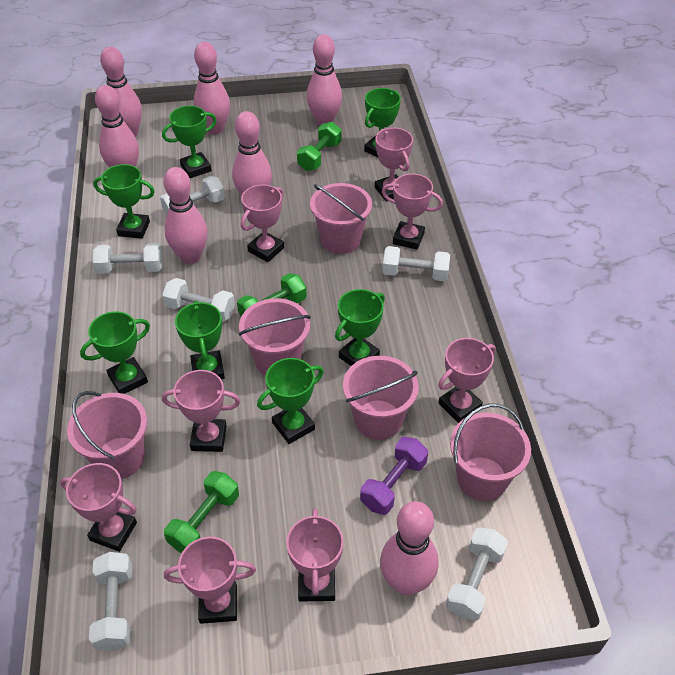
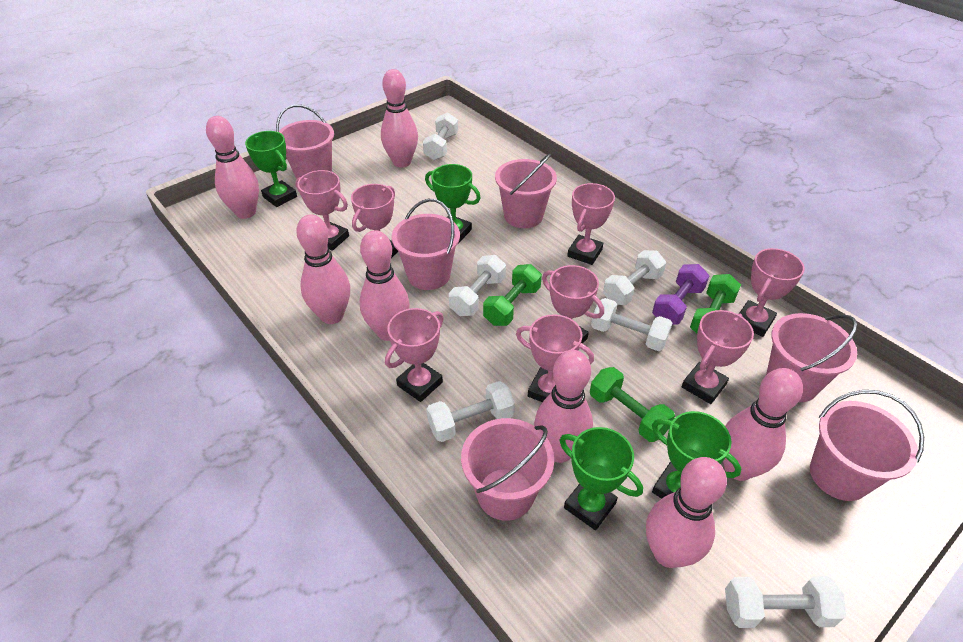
green trophy: [80,311,150,394] [93,164,155,239] [162,106,217,178] [175,301,225,379] [257,358,324,444] [335,289,385,366] [364,88,401,157] = 7 -> [245,131,297,207] [425,164,481,244] [560,427,643,530] [652,411,741,499] = 4
pink bucket: [67,391,147,479] [239,298,311,376] [310,183,372,254] [343,356,419,440] [450,404,531,501] = 5 -> [276,104,334,179] [392,199,460,290] [461,418,554,521] [495,153,557,228] [766,313,858,402] [810,390,924,501] = 6

